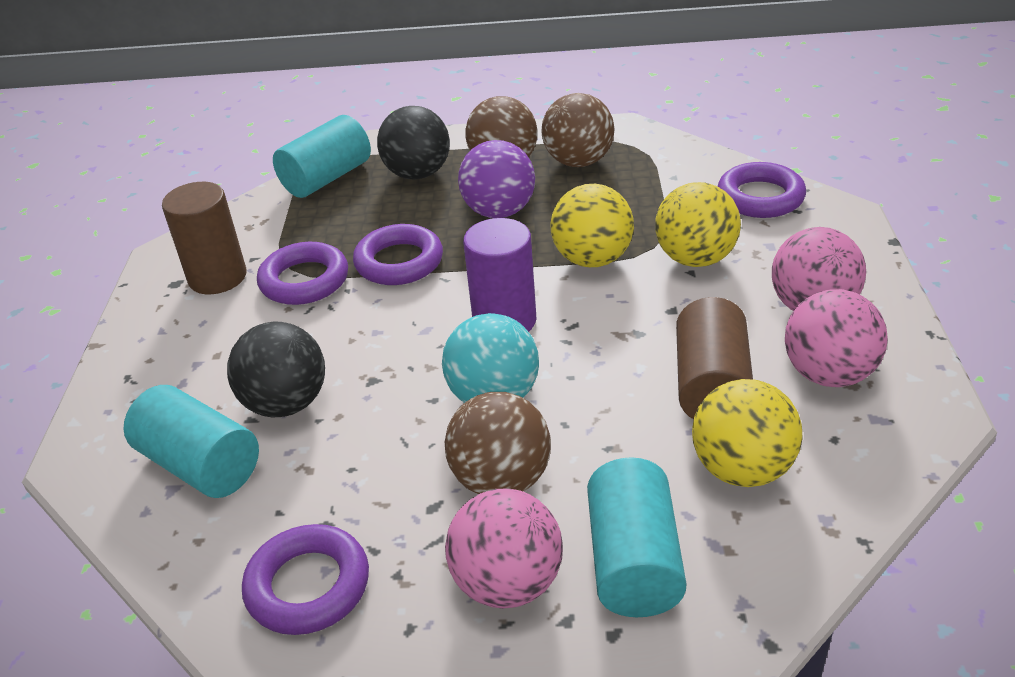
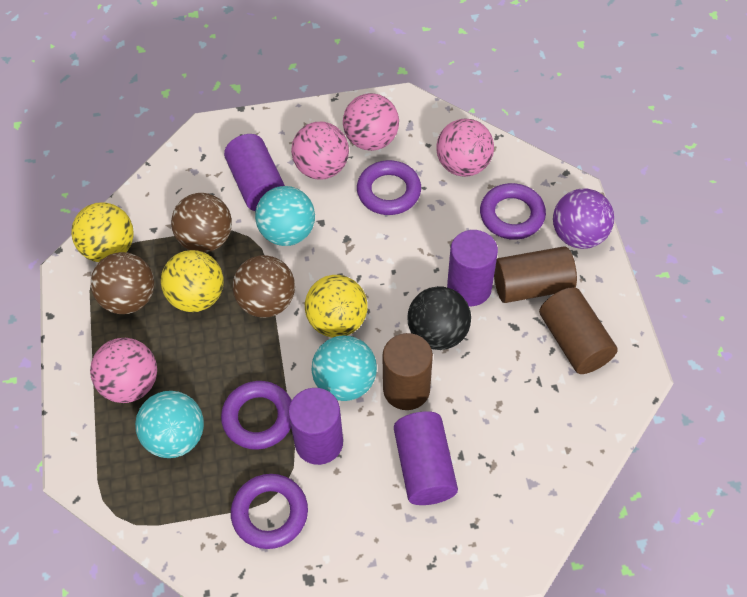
black ball: [227,321,325,417] [377,106,450,180] = 2 -> [408,286,471,350] = 1
brown cylinder: [162,182,247,294] [676,297,753,419] = 2 -> [382,333,433,410] [494,246,577,303] [539,287,618,374] = 3
pink ball: [445,489,563,609] [772,227,866,311] [785,289,888,387] = 3 -> [90,338,157,403] [291,122,349,179] [343,93,399,151] [436,118,494,177] = 4
purple cylinder: [463,218,536,332] = 1 -> [224,134,285,211] [288,388,343,465] [394,411,458,505] [447,230,498,306] = 4
turquoise ball: [442,313,539,403] = 1 -> [135,391,204,458] [255,186,315,246] [311,336,377,401] = 3
turquoise cylinder: [123,385,259,498] [273,115,371,198] [587,457,686,617] = 3 -> none = 0

